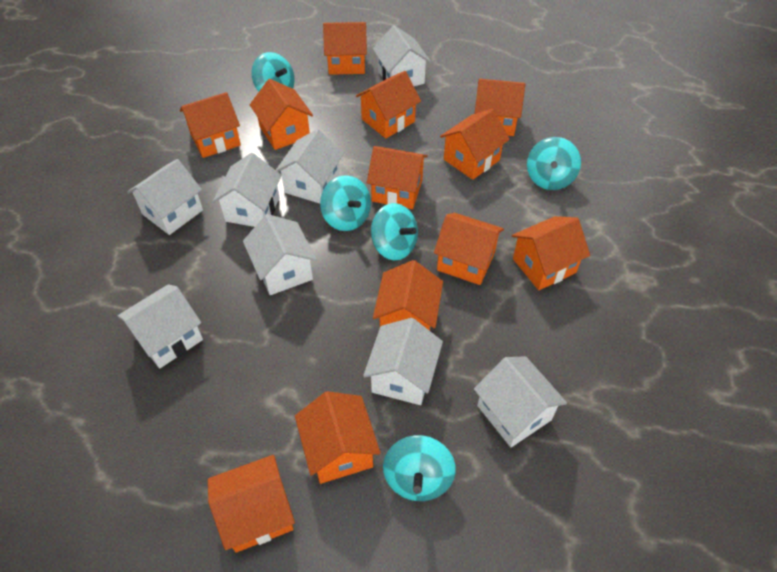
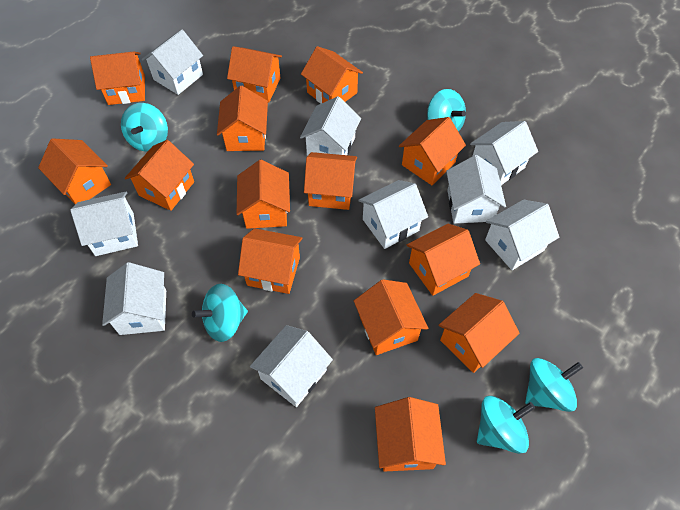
orange house: [180,92,241,158] [208,455,295,553] [250,79,313,150] [295,391,381,484] [323,22,367,75] [356,71,421,139] [367,146,428,209] [373,260,443,331] [434,213,504,285] [440,109,510,180] [475,79,525,136] [512,216,590,290] = 12 -> [38,138,111,205] [90,52,145,105] [125,140,194,211] [217,86,268,151] [227,46,282,103] [237,160,290,229] [238,228,302,294] [301,46,363,104] [304,152,357,210] [354,279,428,355] [375,397,446,472] [399,117,466,185] [407,224,480,296] [438,293,520,373] = 14
white house: [117,284,203,368] [127,159,203,235] [213,153,282,227] [243,214,317,295] [276,129,344,204] [363,318,443,405] [373,25,431,86] [474,356,567,447] = 8 -> [70,191,138,256] [102,262,166,335] [142,30,203,95] [250,325,333,407] [300,96,361,155] [358,180,428,249] [446,155,506,224] [470,121,538,185] [485,200,559,270] = 9

